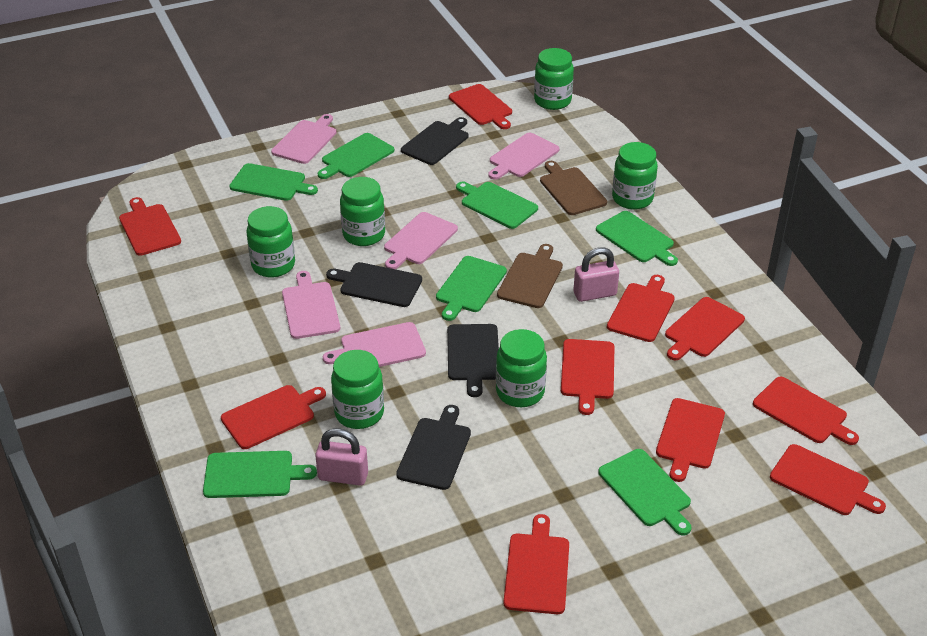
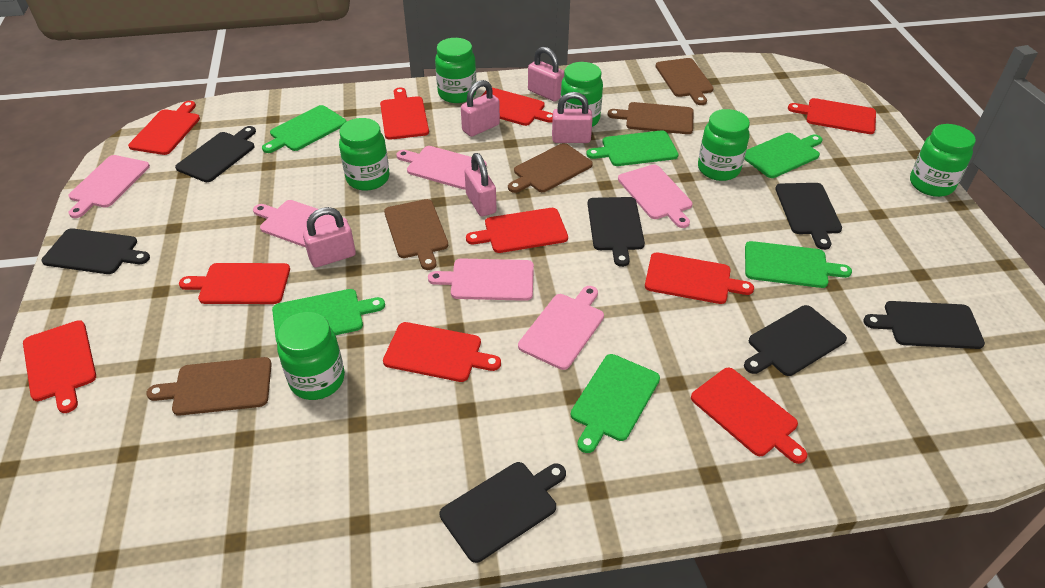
black cutting board: [326,262,422,307] [396,405,471,490] [401,117,468,165] [447,324,499,397] = 4 -> [41,228,150,274] [175,126,256,182] [440,462,566,563] [588,197,645,267] [744,305,847,376] [775,183,842,250] [863,301,985,349] = 7
brown cutting board: [497,244,563,308] [540,161,607,215] = 2 -> [146,357,272,416] [384,199,448,270] [508,143,593,193] [608,102,694,134] [656,58,714,105] = 5
green cutting board: [203,451,317,498] [229,163,318,201] [318,133,394,179] [436,256,507,321] [456,182,538,229] [596,211,678,266] [598,449,691,536] = 7 -> [262,105,347,153] [272,289,385,344] [571,354,660,453] [586,130,679,166] [744,133,823,178] [745,241,852,288] = 6
pink cutting board: [271,114,337,164] [282,271,340,339] [323,322,426,367] [384,212,458,269] [488,133,560,180] = 5 -> [68,155,150,218] [253,200,347,247] [396,146,487,190] [428,258,534,301] [518,286,604,370] [618,164,692,228] = 6
pink padlock: [315,428,368,486] [573,247,619,302] = 2 -> [303,207,356,268] [461,80,500,137] [465,153,497,216] [528,47,564,101] [552,92,593,143] = 5

